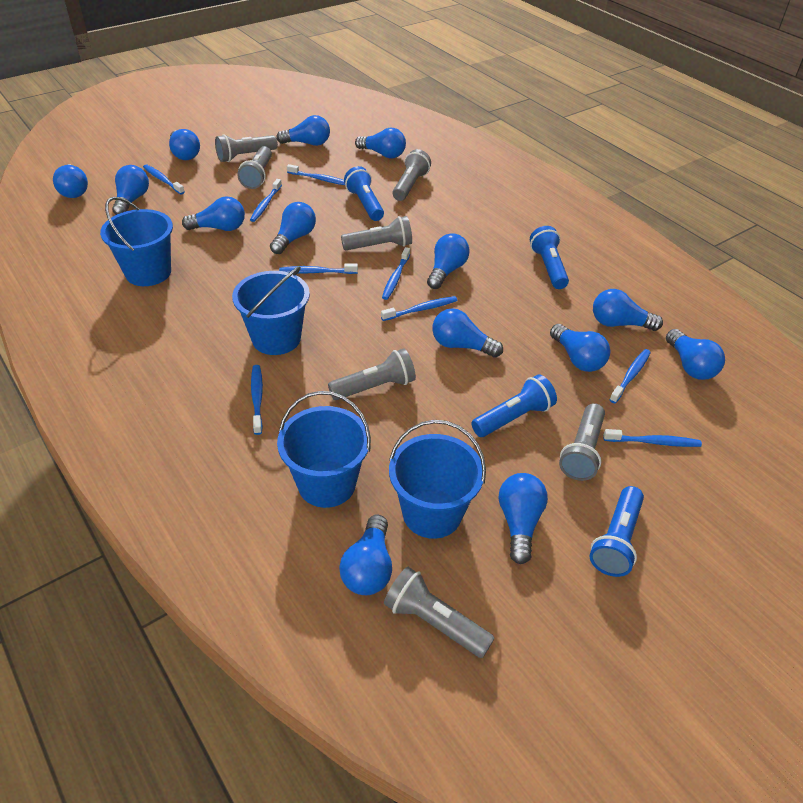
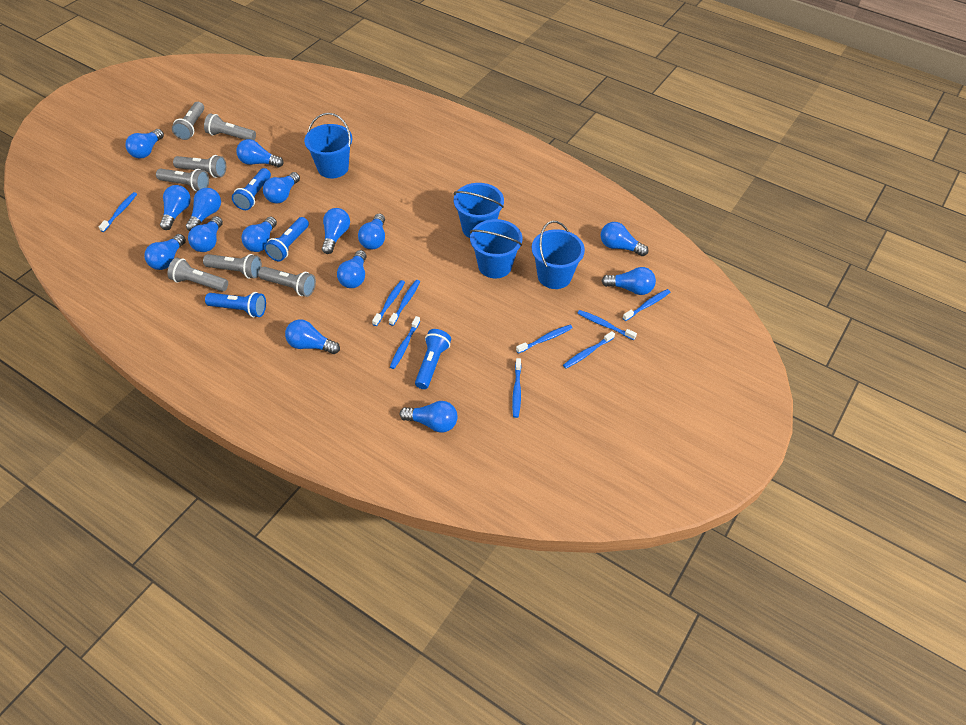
blue light bulb: [53,164,88,198] [112,165,149,215] [169,129,200,160] [182,197,245,231] [270,202,316,254] [276,115,330,146] [339,515,392,595] [355,128,406,158] [427,233,470,289] [432,308,503,358] [499,473,548,564] [550,324,610,372] [593,289,663,331] [666,329,725,380] = 14 -> [125,129,164,159] [144,234,186,270] [160,185,191,230] [186,188,221,231] [188,216,223,252] [236,139,284,167] [241,217,277,252] [263,172,300,204] [285,319,340,354] [322,208,350,254] [337,250,367,288] [358,214,385,249] [400,401,458,433] [601,222,648,256] [601,267,656,295] = 15

